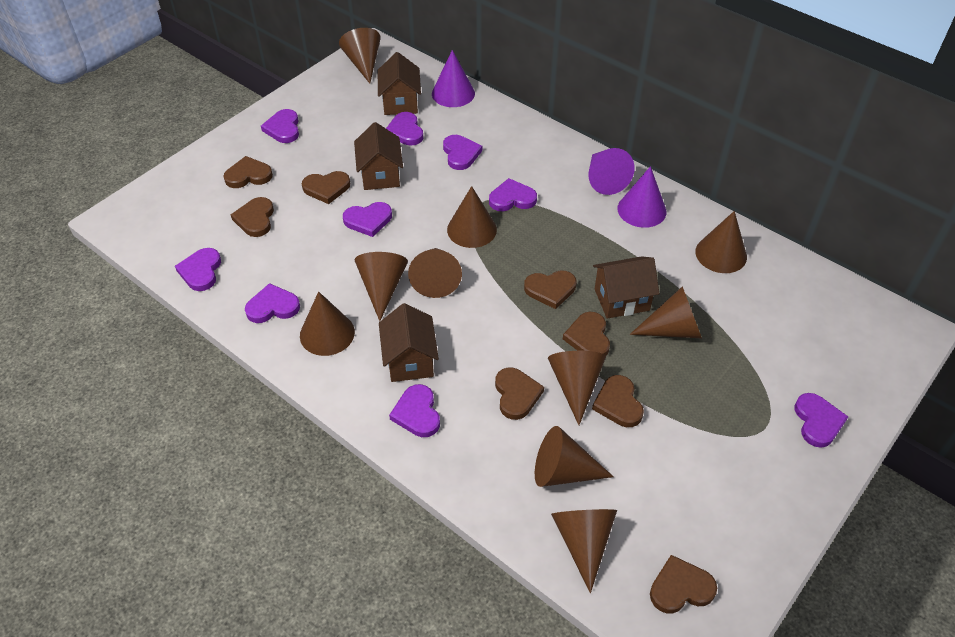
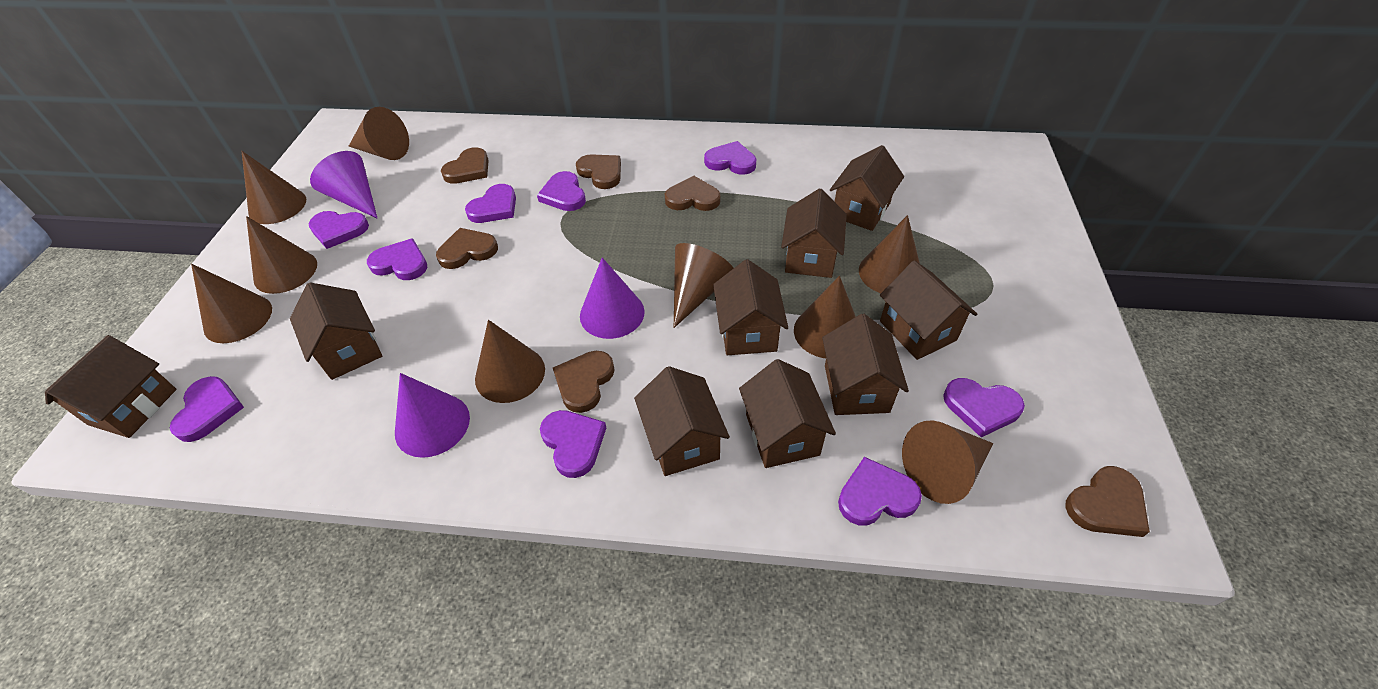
brown cone: [300,292,355,356] [339,28,380,83] [355,252,408,321] [408,248,462,298] [447,186,497,248] [535,426,614,487] [548,351,606,425] [551,509,617,593] [630,286,702,338] [695,211,747,273] = 10 -> [191,264,272,343] [242,151,306,224] [246,216,317,294] [349,107,409,160] [475,320,545,403] [674,243,734,328] [794,276,856,358] [859,215,920,293] [902,420,993,504] = 9
brown heart: [223,156,273,188] [231,197,274,237] [302,171,350,204] [495,367,544,420] [524,270,576,309] [563,312,610,356] [592,375,644,427] [650,555,717,613] = 8 -> [436,228,498,269] [441,147,489,184] [553,351,615,413] [576,154,621,189] [665,176,721,211] [1065,466,1150,537] = 6
brown house: [354,122,403,190] [377,52,421,115] [379,303,439,382] [593,256,659,319] = 4 -> [45,335,177,438] [290,282,382,380] [634,366,730,476] [713,259,788,355] [739,359,836,468] [781,188,847,278] [822,314,909,415] [830,145,904,231] [880,261,977,360] = 9

